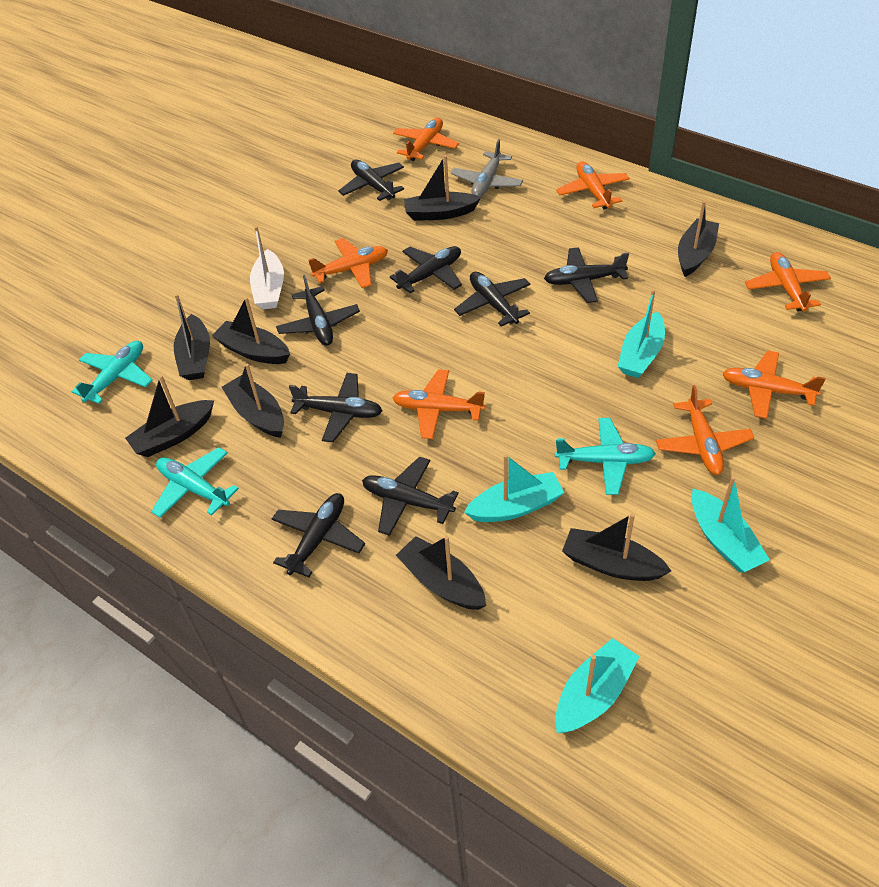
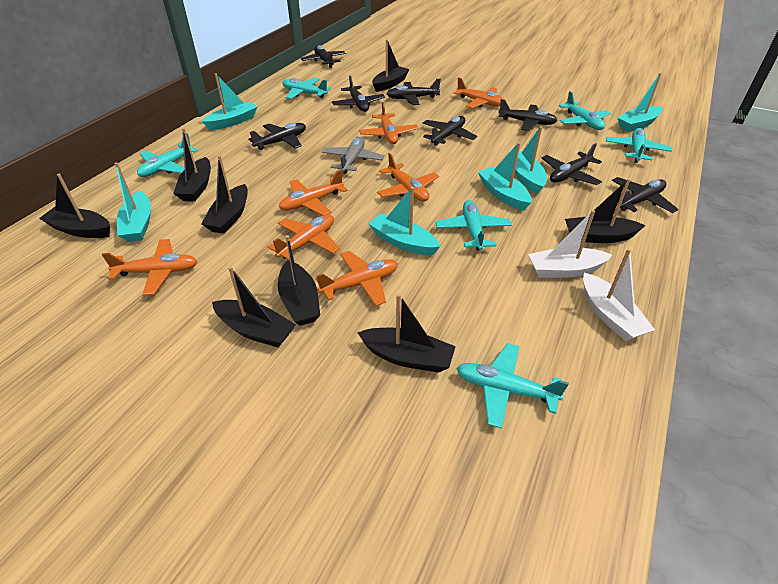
turquoise boat: [464,454,564,522] [555,638,640,733] [618,289,665,378] [691,476,770,572] = 4 -> [114,162,151,242] [202,73,257,130] [368,187,440,255] [478,142,532,211] [508,126,547,194] [618,73,663,132] = 6
turquoise plane: [72,341,153,404] [151,447,239,518] [555,418,656,495] = 3 -> [137,133,198,177] [283,78,331,99] [435,200,512,250] [456,343,569,428] [559,91,611,130] [606,128,672,163] = 6
white boat: [250,226,284,309] = 1 -> [528,210,612,278] [583,249,655,341] = 2

